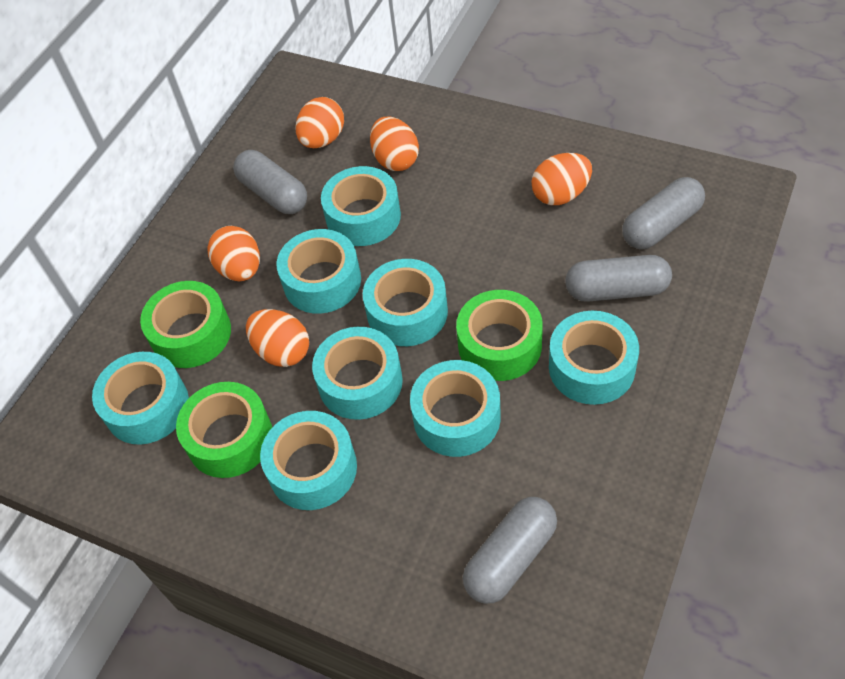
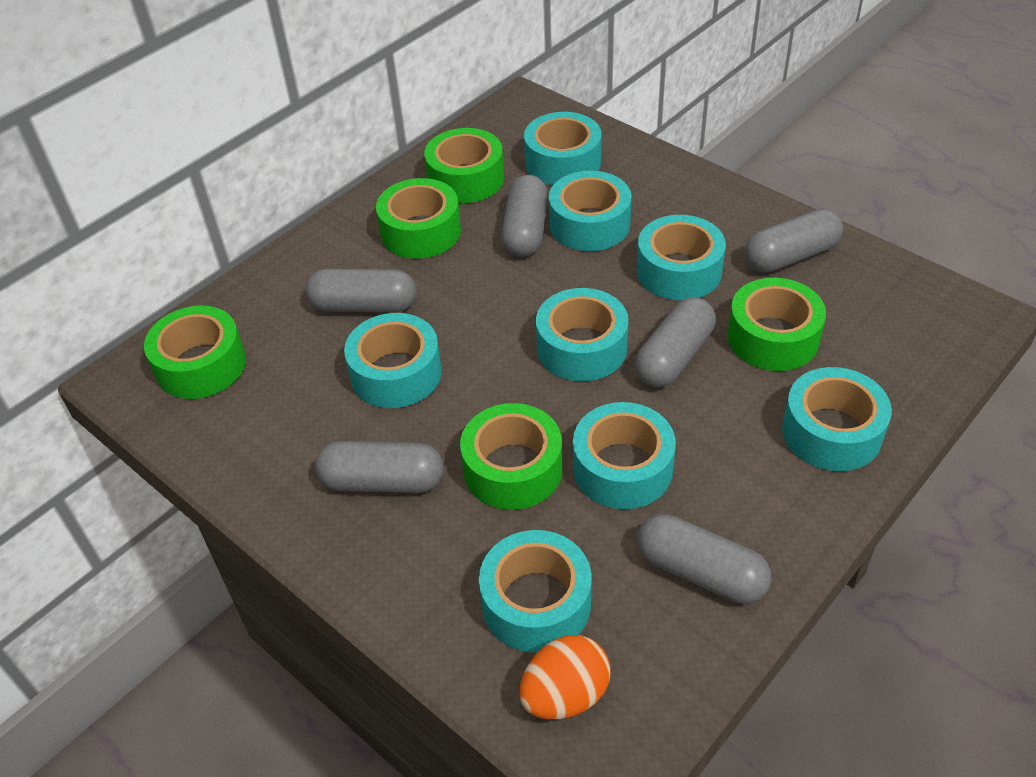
green tape: [140,281,231,368] [176,382,272,478] [456,290,543,381] = 3 -> [144,306,246,399] [376,178,461,259] [424,128,504,203] [460,403,562,510] [727,278,826,371] = 5
grey capsule: [233,150,307,214] [463,497,557,604] [565,255,672,302] [622,177,705,249] = 4 -> [305,269,416,312] [315,441,444,493] [501,175,548,257] [635,297,716,387] [637,514,772,604] [744,209,843,273] = 6
orange egg: [207,226,260,281] [246,309,309,367] [295,97,344,148] [370,117,419,171] [531,153,592,205] = 5 -> [519,635,611,719] = 1

